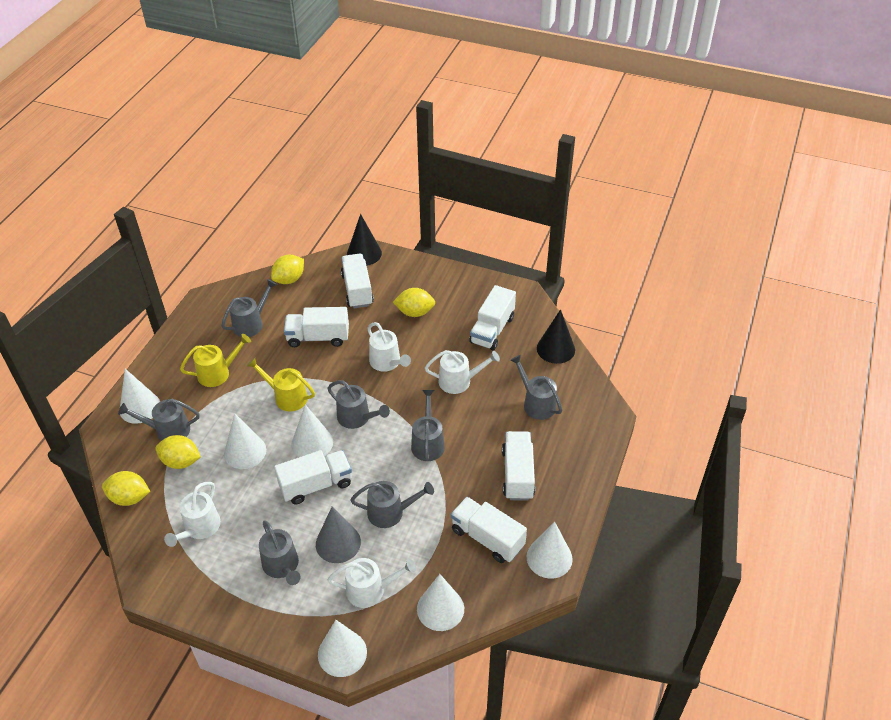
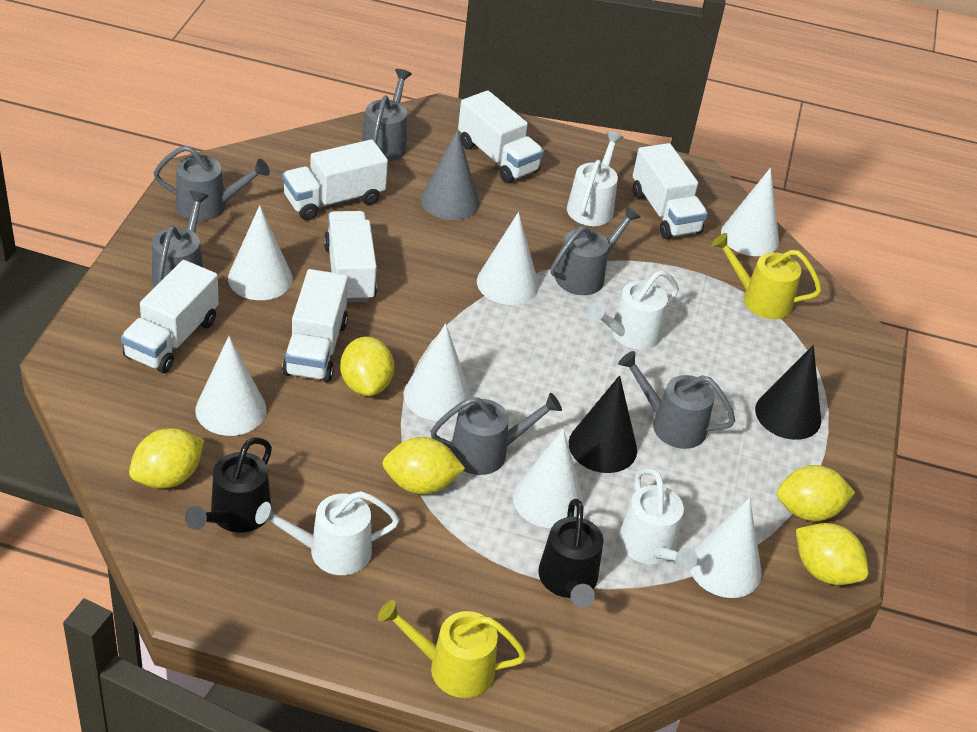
black watering can: none = 0 -> [185,437,272,533] [538,499,603,608] = 2
grey watering can: [118,399,200,441] [221,279,277,337] [259,520,301,585] [327,380,390,429] [350,481,434,528] [411,390,445,461] [510,355,562,420] = 7 -> [152,191,208,288] [153,145,270,221] [362,69,412,161] [430,393,562,475] [551,206,641,295] [618,351,736,449] = 6
white cone: [120,369,160,424] [224,414,266,469] [291,404,333,457] [318,620,367,677] [417,574,464,631] [527,521,573,579] = 6 -> [196,336,266,436] [228,205,293,300] [403,323,471,421] [477,212,539,305] [513,429,584,528] [690,498,762,598] [721,168,779,256] = 7
yellow lemon: [102,471,150,506] [155,435,201,469] [271,255,304,284] [393,288,435,317] = 4 -> [129,428,204,488] [340,337,394,396] [382,437,465,494] [777,465,855,522] [796,523,869,585] = 5

